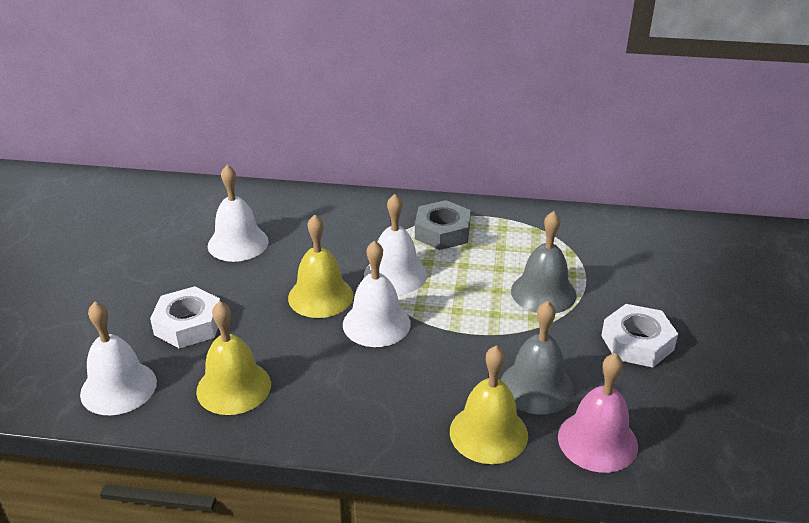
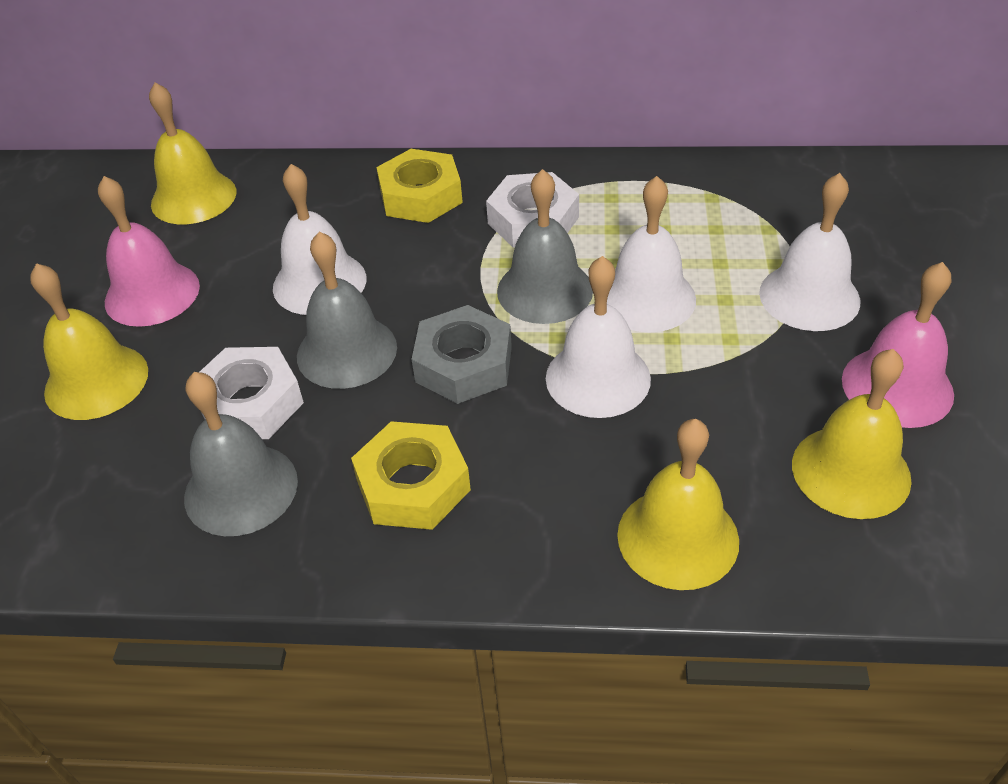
grey bell: [500,301,574,415] [511,211,577,313] = 2 -> [184,372,298,536] [297,231,397,389] [497,169,593,324] = 3
pink bell: [558,353,638,473] = 1 -> [98,176,200,327] [842,262,954,428] = 2
yellow bell: [196,301,271,415] [288,214,354,318] [450,345,528,464] = 3 -> [30,263,148,420] [149,82,236,224] [617,419,739,590] [792,349,912,519] = 4
yellow nut: none = 0 -> [351,421,471,530] [376,149,463,223] = 2

